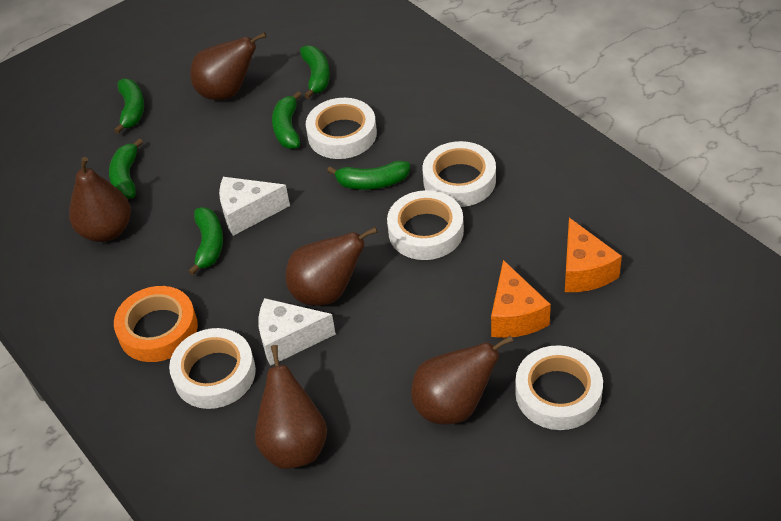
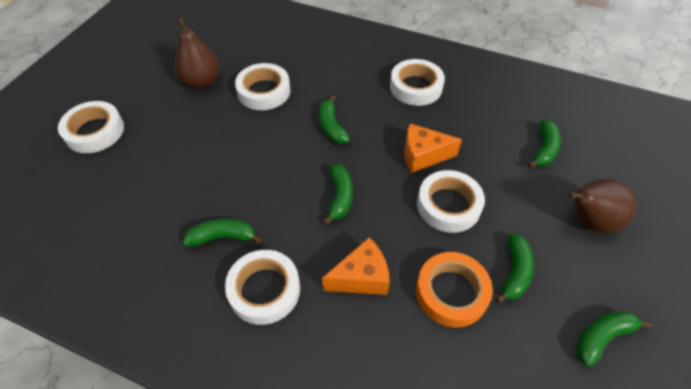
brown pear: [69,157,131,242] [190,32,267,100] [255,345,327,469] [286,227,378,306] [411,335,514,425] = 5 -> [175,17,220,88] [568,178,636,233] = 2
white cheese: [219,177,290,236] [258,298,336,366] = 2 -> none = 0

